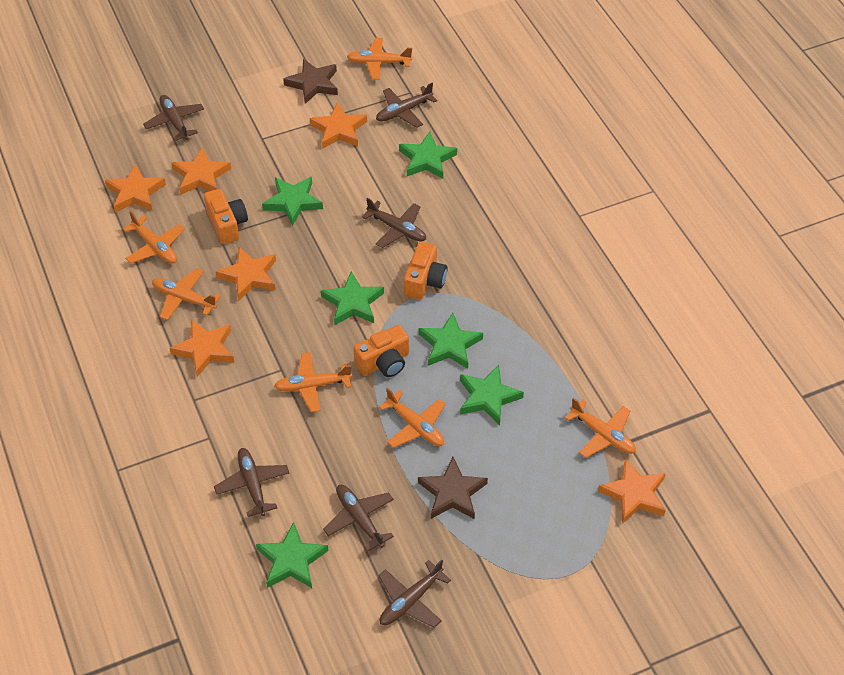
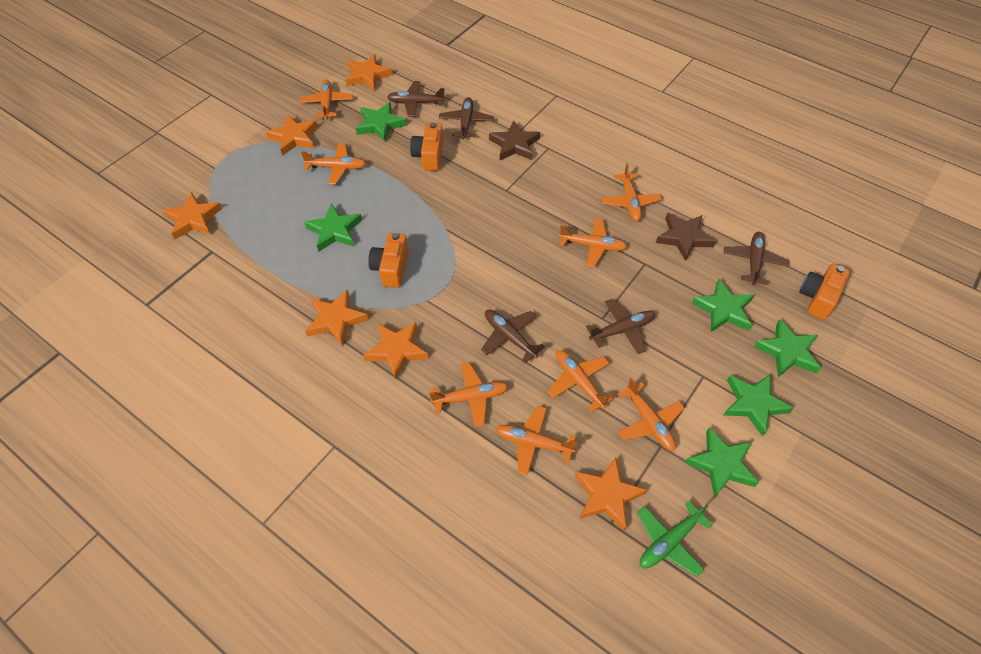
brown plane: [143,95,204,141] [214,448,289,517] [323,485,394,552] [362,198,426,248] [376,82,437,128] [378,559,451,628] = 6 -> [387,81,445,117] [439,97,494,139] [481,310,545,363] [586,299,655,354] [724,232,789,285] = 5
green plane: none = 0 -> [637,501,713,577] = 1
orange plane: [123,211,185,264] [152,268,221,320] [274,352,352,412] [347,38,412,80] [379,388,446,448] [565,398,636,458] = 6 -> [299,80,353,120] [301,143,366,185] [429,362,508,427] [496,406,577,476] [547,350,615,413] [559,218,627,267] [601,163,662,221] [618,378,684,451] = 8

